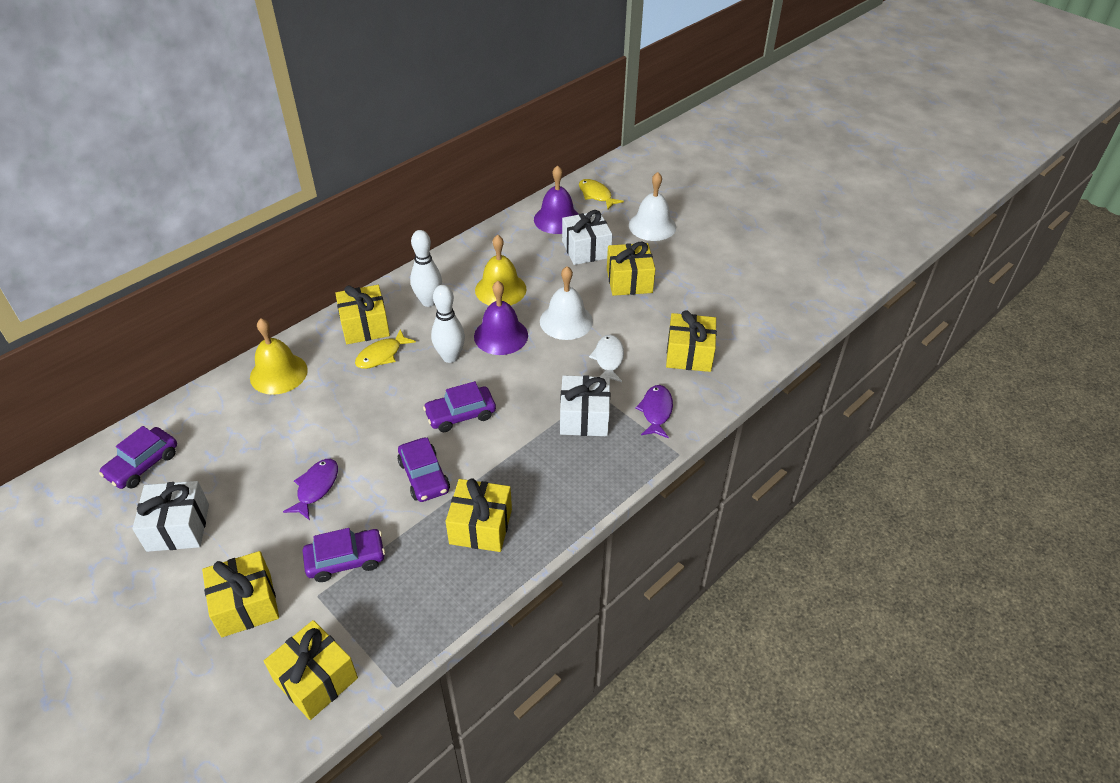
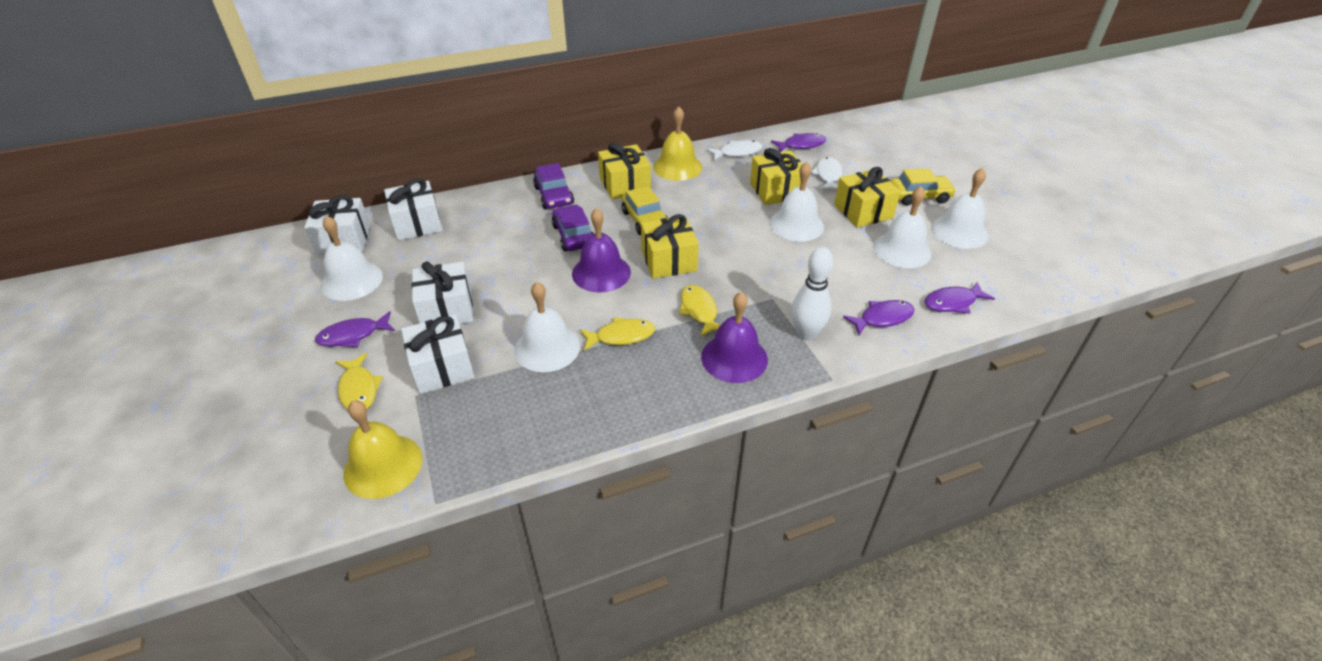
purple car: [99,426,177,489] [303,528,385,582] [398,438,450,502] [423,381,496,432] = 4 -> [533,163,574,209] [552,205,594,251] = 2
purple fish: [283,459,338,520] [635,385,673,438] = 2 -> [315,311,395,347] [771,133,826,152] [843,300,915,335] [925,282,995,314] = 4
white bell: [540,266,593,340] [629,172,676,241] = 2 -> [321,216,383,301] [514,282,580,372] [769,162,824,242] [873,186,931,268] [931,168,989,249] = 5
white bowling pin: [410,230,442,307] [431,285,465,363] = 2 -> [791,247,833,341] = 1
white fish: [589,334,624,382] = 1 -> [707,140,762,161] [811,157,843,190] = 2
white gift: [132,481,209,552] [560,375,610,436] [562,210,613,265] = 3 -> [304,195,370,255] [384,178,442,241] [401,314,474,394] [412,261,473,324] = 4
yellow car: none = 0 -> [622,186,668,235] [890,168,956,205] = 2
yellow fish: [355,329,416,369] [579,179,624,209] = 2 -> [335,353,383,410] [580,317,655,351] [679,285,720,337] = 3
yellow gift: [202,551,279,637] [264,620,358,720] [335,285,390,344] [446,478,512,552] [607,242,655,296] [666,310,717,372] = 6 -> [598,143,651,199] [641,214,699,279] [750,148,802,205] [834,167,901,228] = 4

